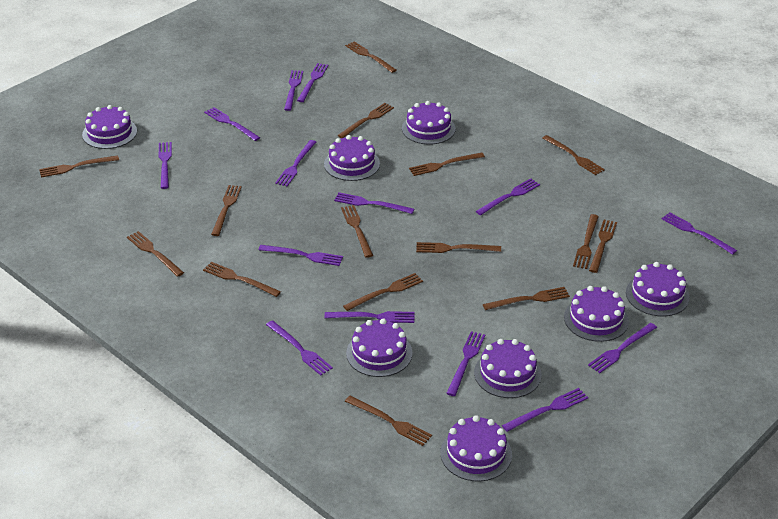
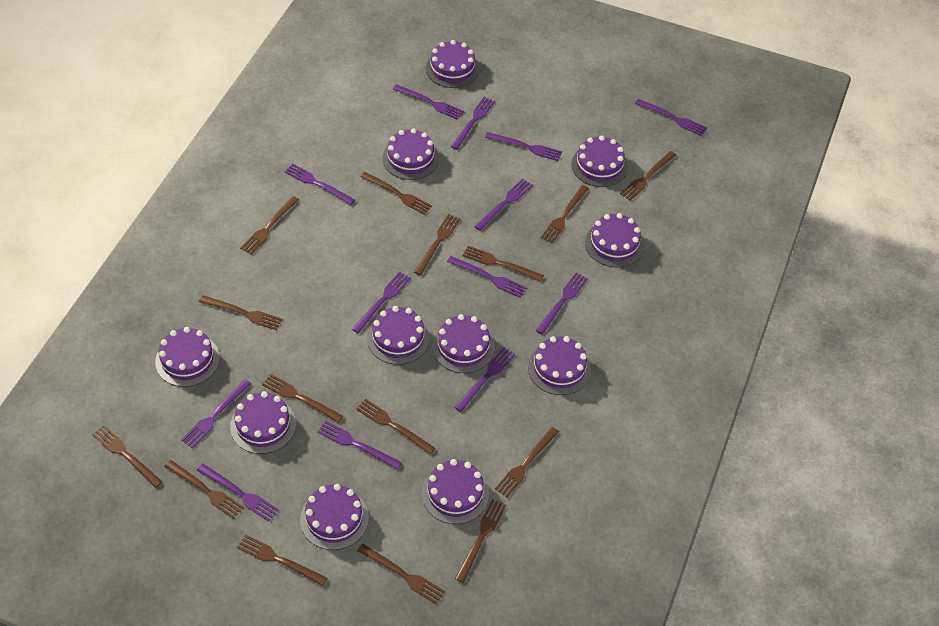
purple cake: [82,105,137,149] [324,135,380,181] [346,318,412,377] [402,101,456,144] [440,415,512,481] [474,339,542,398] [564,286,629,342] [626,262,690,316] = 8 -> [155,327,220,387] [230,391,296,454] [300,484,369,550] [367,306,430,365] [382,128,439,180] [422,459,489,524] [426,40,479,88] [432,314,495,373] [528,336,591,395] [571,136,628,187] [585,213,644,267] = 11
purple fork: [158,142,172,189] [204,107,260,141] [259,245,343,266] [266,320,333,376] [275,140,316,186] [284,70,303,111] [297,63,329,102] [324,311,414,323] [334,192,414,214] [446,331,485,396] [476,178,540,215] [502,388,588,432] [588,323,657,373] [662,212,737,255] = 14 -> [181,379,251,448] [197,464,279,521] [285,164,355,205] [317,420,402,470] [352,272,411,333] [393,84,464,120] [447,256,527,298] [451,97,495,150] [454,347,516,412] [474,179,533,231] [485,132,562,161] [535,272,588,335] [635,99,708,136] = 13

